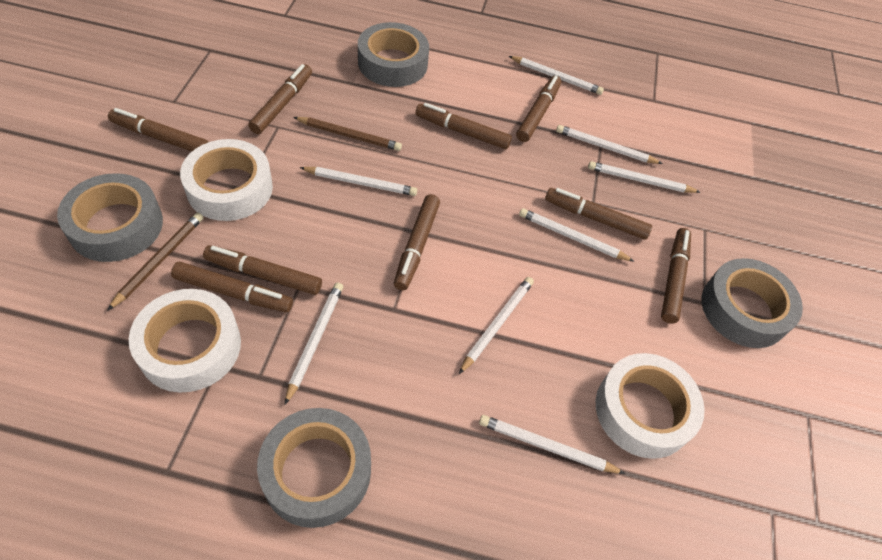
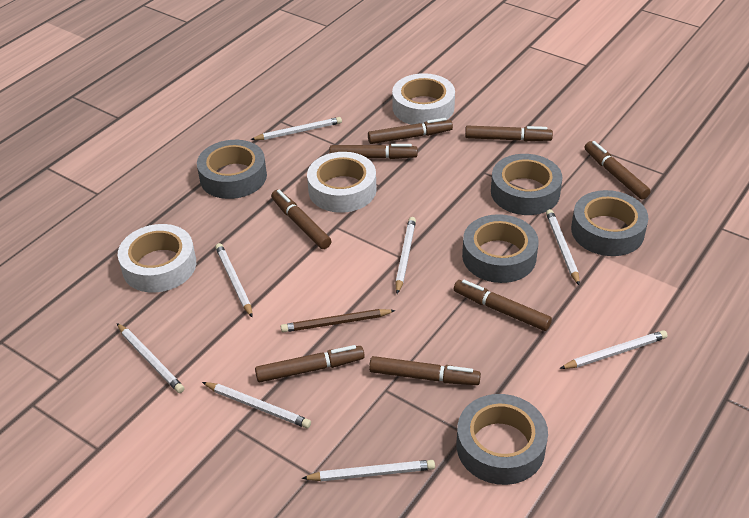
brown marker: [108,108,209,152] [171,262,293,312] [203,245,322,295] [248,64,312,134] [394,194,440,290] [415,103,512,149] [516,75,561,142] [545,188,652,240] [661,228,691,324] = 9 -> [255,345,365,382] [271,190,331,249] [329,144,418,159] [368,118,453,144] [369,356,481,385] [454,280,552,331] [465,126,553,141] [585,141,651,200] = 8
brown pencil: [107,212,203,311] [293,117,402,151] = 2 -> [281,309,396,333] = 1
grey tape: [57,173,163,262] [257,408,371,528] [358,22,429,87] [702,258,803,348] = 4 -> [197,140,267,199] [457,394,548,485] [462,214,539,283] [491,154,562,215] [571,190,649,256] = 5

